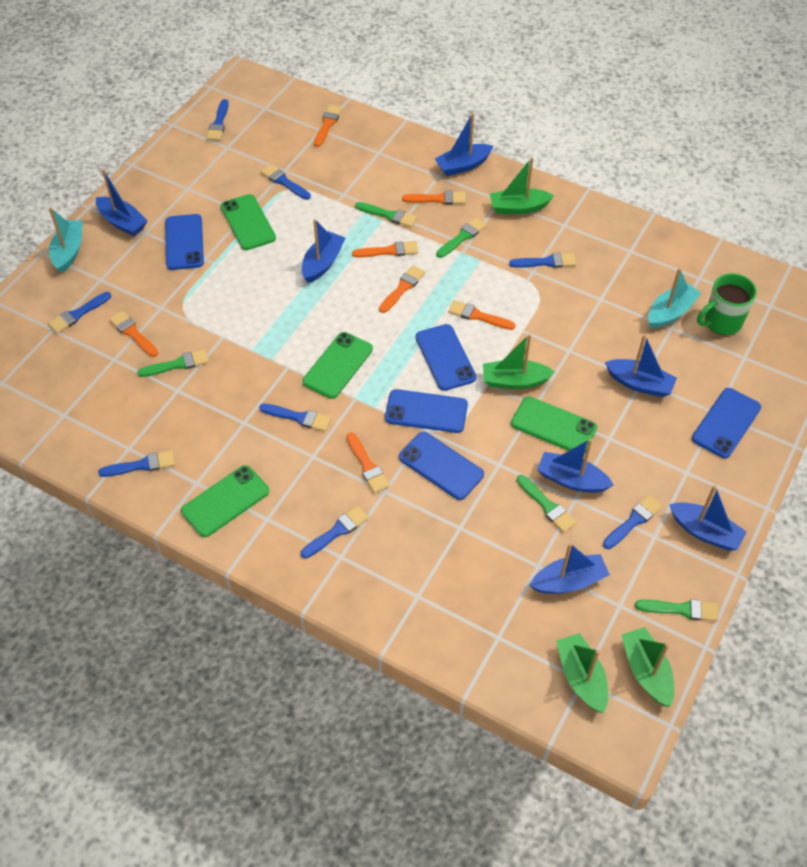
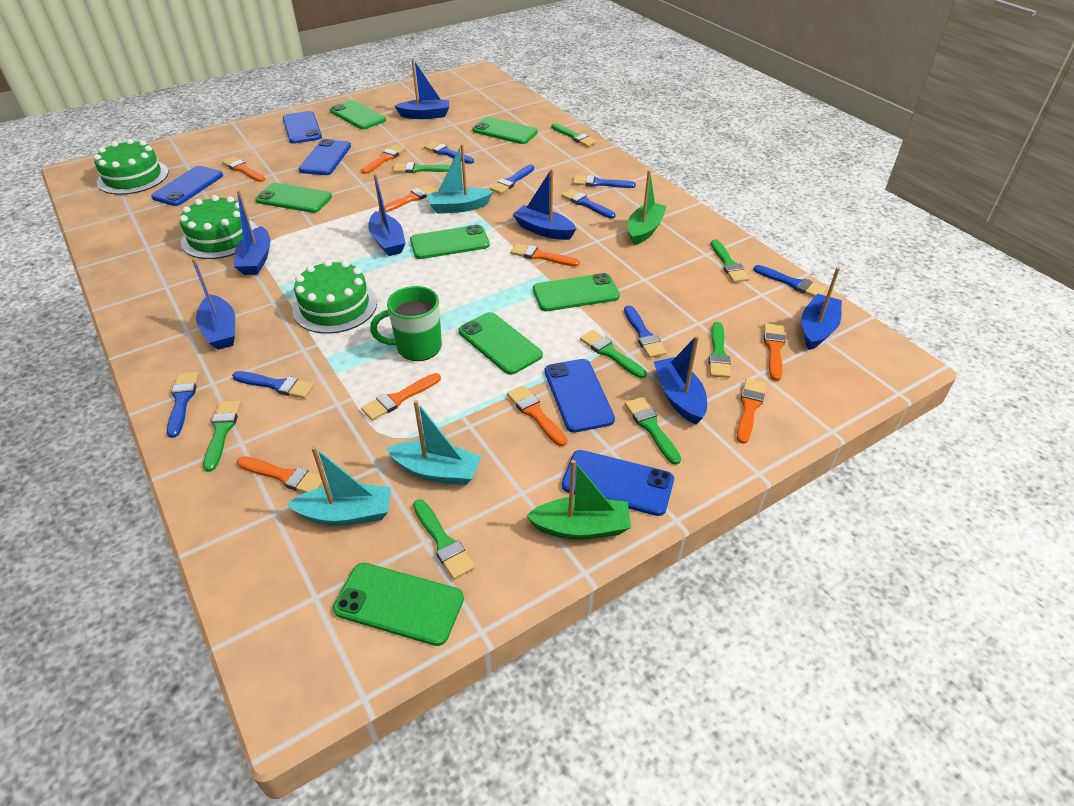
green boat: [483,334,555,389] [490,157,554,214] [556,633,608,713] [622,627,675,707] = 4 -> [526,460,631,540] [628,170,667,245] = 2
green brush: [137,349,209,377] [355,202,417,227] [436,217,487,258] [517,475,577,533] [635,599,718,621] = 5 -> [203,401,241,472] [393,162,451,173] [413,499,475,579] [551,123,597,147] [580,330,647,378] [625,397,681,465] [709,322,731,378] [711,239,749,283] = 8
green cake: none = 0 -> [93,139,169,195] [180,195,258,259] [292,260,377,334] = 3
green phone: [181,465,269,537] [221,194,276,250] [302,332,373,399] [511,396,597,452] = 4 -> [255,183,332,213] [330,100,386,129] [333,563,464,646] [410,225,490,259] [459,312,543,375] [472,117,538,144] [533,273,620,311] = 7
orange brush: [109,311,158,357] [314,105,342,147] [346,432,390,493] [352,241,418,258] [379,266,425,313] [402,191,466,205] [448,300,516,330] = 7 -> [222,156,265,182] [237,456,323,493] [361,144,406,174] [361,373,441,421] [379,185,437,212] [507,385,567,446] [510,243,580,267] [737,378,766,444] [764,323,785,381] = 9
turquoise boat: [49,208,83,273] [648,268,701,328] = 2 -> [287,446,391,526] [387,400,482,485] [427,144,493,214] = 3

